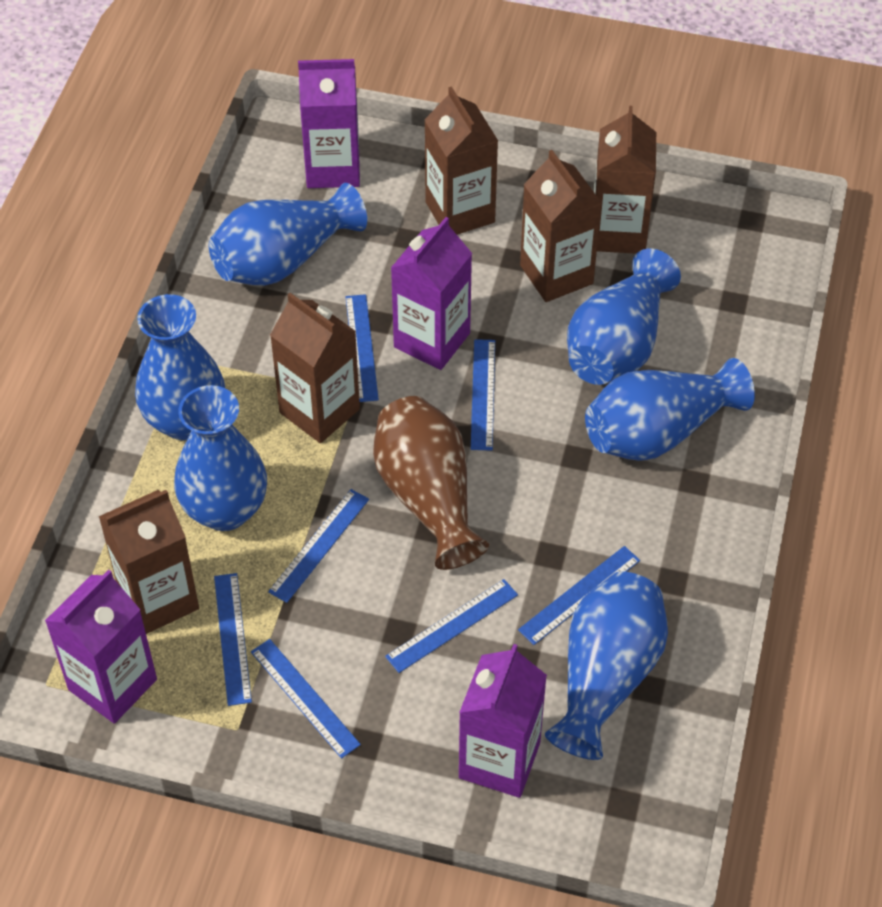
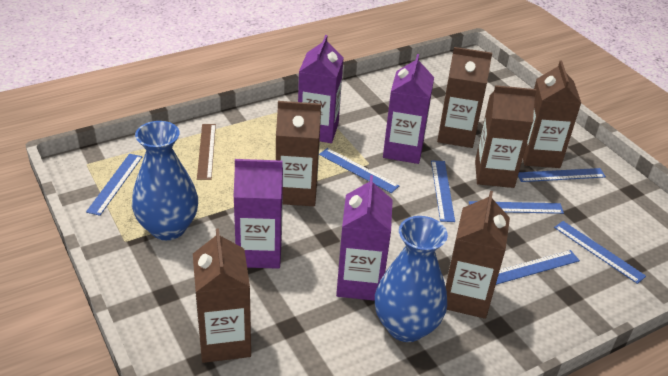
blue vase: [135,294,225,440] [174,385,267,531] [209,183,367,286] [545,571,668,760] [567,249,681,385] [585,358,755,461] = 6 -> [132,121,198,240] [375,216,448,342] = 2
brown carton: [99,490,199,634] [270,293,360,443] [424,86,498,235] [520,150,602,302] [594,106,656,254] = 5 -> [193,228,251,363] [276,101,321,206] [437,47,492,148] [446,191,510,319] [475,85,536,188] [523,60,581,168] = 6
brown ruler: none = 0 -> [197,124,216,180] = 1
brown vase: [373,396,489,570] = 1 -> none = 0

